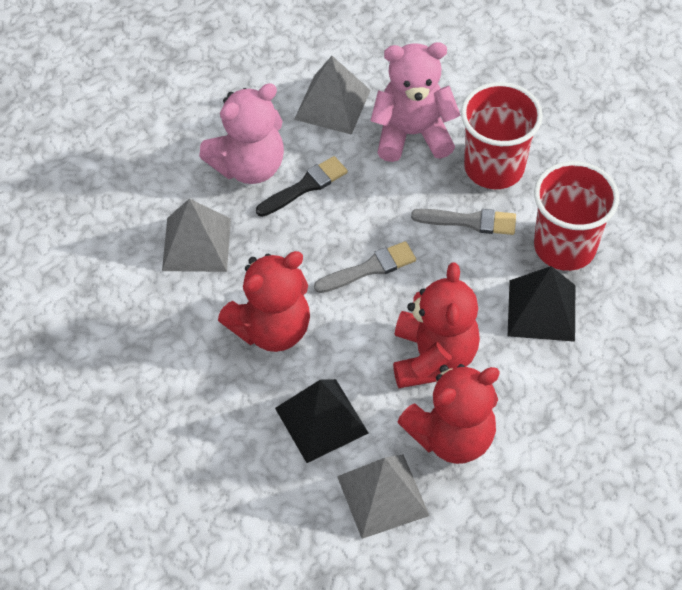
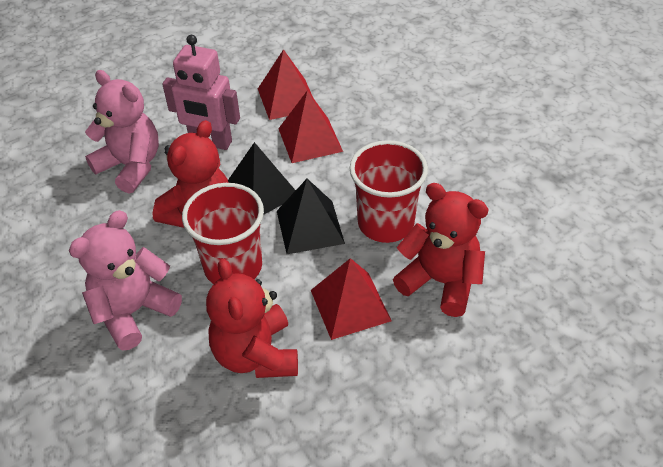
black brush: [256,156,348,217] = 1 -> none = 0
grey brush: [314,241,416,293] [411,209,516,235] = 2 -> none = 0
grey pyramid: [162,198,231,272] [294,56,371,135] [337,454,430,539] = 3 -> none = 0
pink robot: none = 0 -> [162,35,240,150] = 1
red pyramid: none = 0 -> [258,49,313,120] [278,90,343,163] [311,258,392,340] = 3

